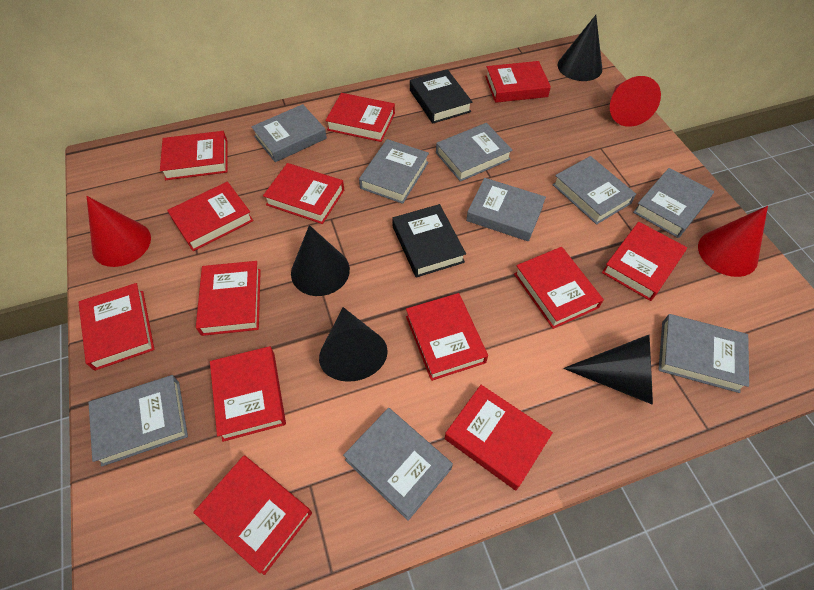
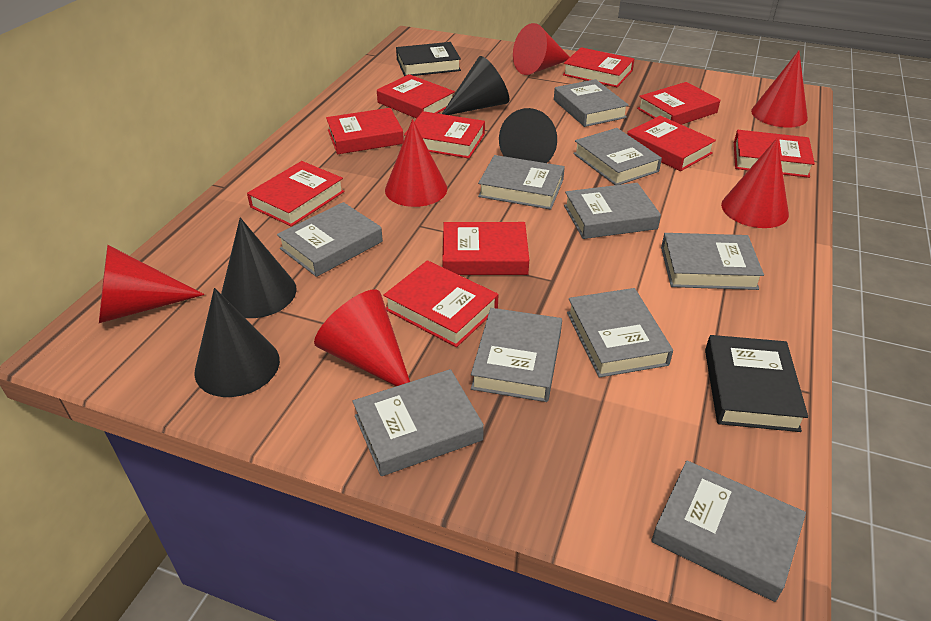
grey book: [88,375,188,467] [251,104,327,162] [343,408,453,520] [359,139,429,204] [436,123,513,182] [466,178,546,242] [552,156,636,225] [633,168,714,238] [658,314,749,393] = 9 -> [277,202,383,277] [352,369,484,476] [471,308,562,402] [478,155,565,210] [554,79,629,127] [564,183,661,239] [567,288,673,378] [573,128,662,185] [651,461,806,602] [661,233,764,290] = 10
red book: [79,283,155,371] [160,131,228,180] [167,182,254,251] [193,456,312,575] [196,261,261,336] [210,346,286,442] [263,163,344,224] [325,93,395,142] [406,293,488,381] [445,385,553,490] [485,61,551,103] [514,247,604,329] [602,222,687,301] = 13 -> [247,161,345,227] [326,108,404,154] [377,74,455,119] [383,260,498,347] [404,111,485,158] [442,222,529,275] [563,47,634,87] [627,116,716,171] [637,82,720,125] [734,130,815,178] = 10
red cone: [87,196,151,267] [610,76,661,127] [698,206,768,277] = 3 -> [99,245,204,323] [314,289,410,386] [385,119,447,207] [513,23,570,75] [721,138,789,228] [751,51,808,128] = 6

